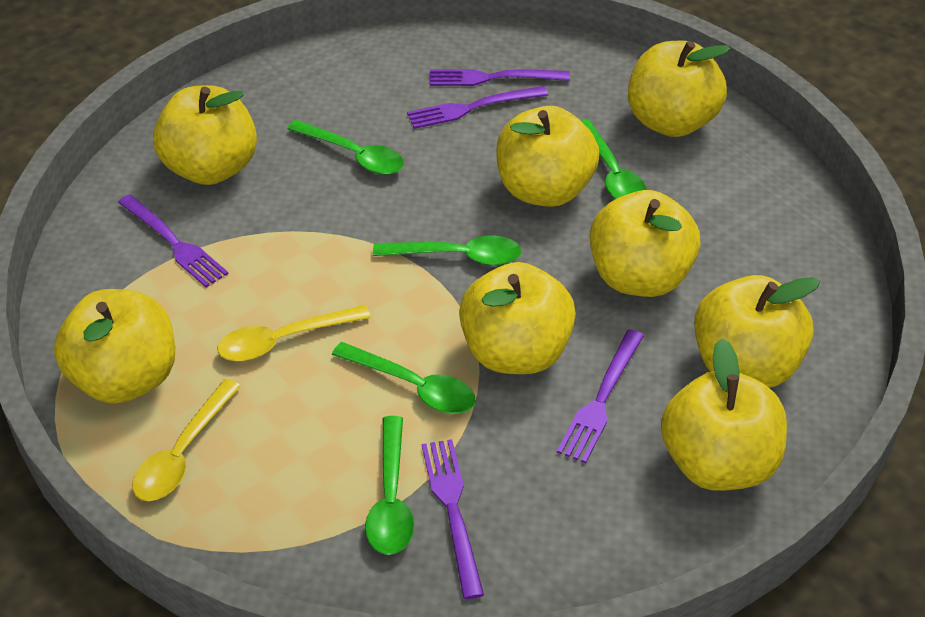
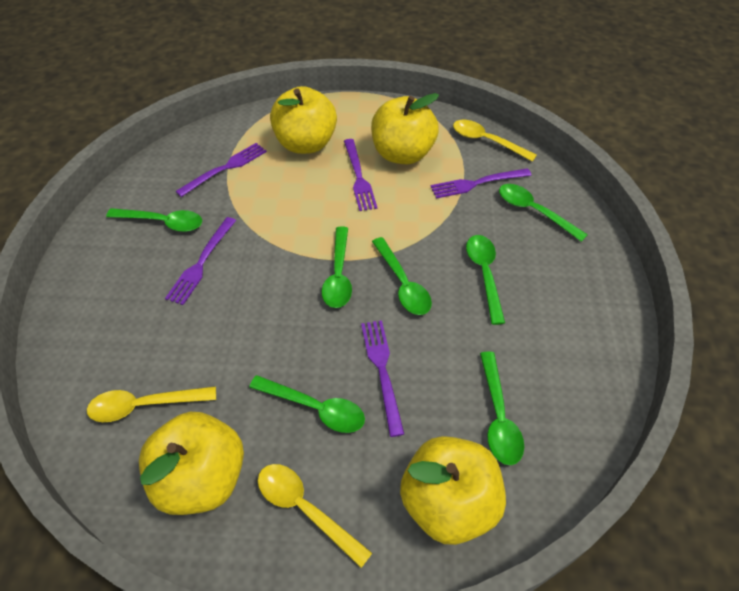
green spoon: [287,120,404,175] [332,342,475,414] [365,416,414,555] [373,235,522,266] [581,120,647,199] = 5 -> [106,208,202,232] [249,375,365,433] [322,226,352,308] [372,237,432,315] [466,235,505,325] [480,351,524,465] [499,184,588,242] = 7
yellow apple: [54,289,175,404] [153,85,257,185] [459,262,576,374] [496,106,599,207] [590,190,700,297] [628,41,731,137] [661,338,787,491] [694,275,820,388] = 8 -> [139,412,244,515] [270,86,337,154] [371,93,439,164] [400,436,506,545] = 4
yellow spoon: [132,379,241,501] [217,305,371,361] = 2 -> [87,386,216,422] [258,464,372,568] [453,120,537,162] = 3

